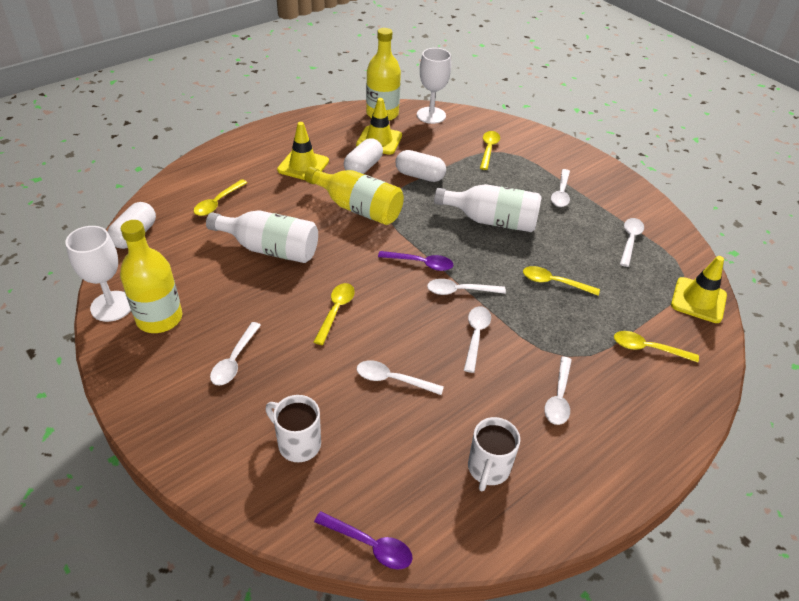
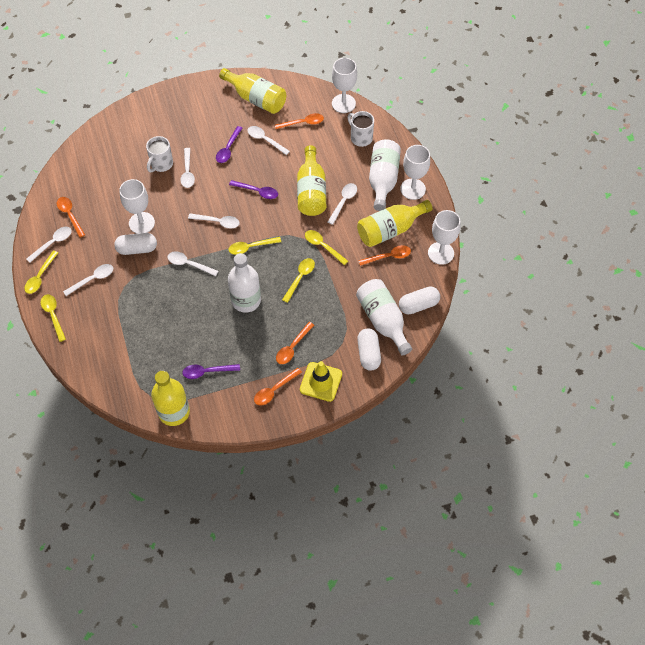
orange spoon: none = 0 -> [57,197,85,238] [254,368,302,406] [275,113,324,129] [276,322,314,364] [358,245,411,266] = 5
purple spoon: [314,511,413,570] [378,251,453,271] = 2 -> [182,364,240,379] [216,126,243,163] [229,180,278,199] = 3
white bottle: [206,210,318,263] [434,184,542,232] = 2 -> [228,253,261,313] [356,279,412,355] [369,139,401,211] = 3
white goblet: [65,226,131,322] [417,48,451,124] = 2 -> [119,179,155,234] [332,58,357,113] [400,145,430,200] [428,210,460,265] = 4
yellow bottle: [120,220,182,333] [305,167,404,225] [366,28,401,121] = 3 -> [151,371,190,426] [219,68,286,114] [297,145,326,216] [357,200,433,247] = 4
yellow traffic cone: [277,122,329,180] [356,98,402,155] [671,256,727,323] = 3 -> [300,361,342,402] = 1

